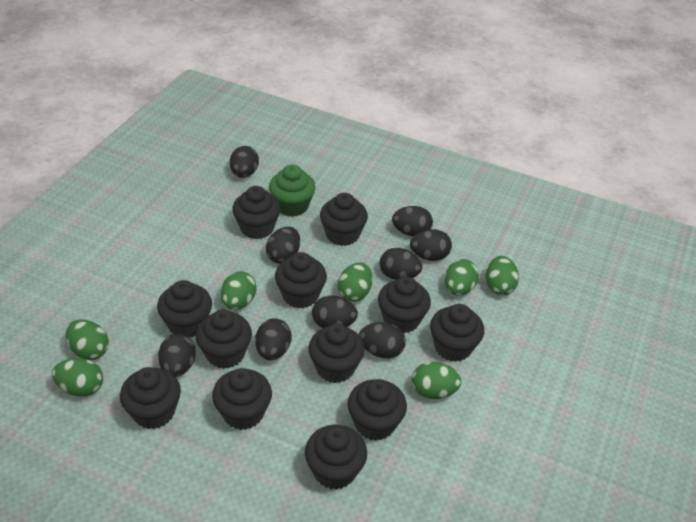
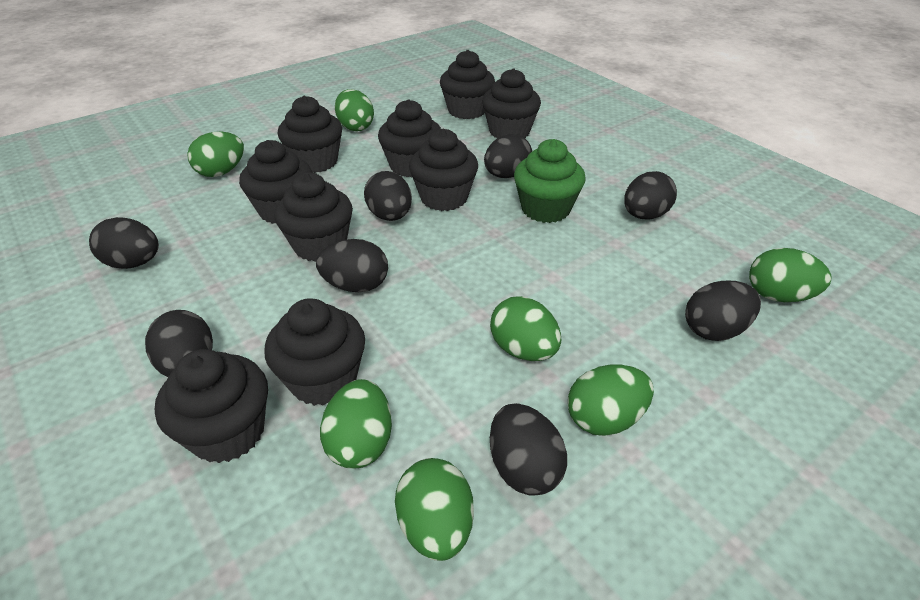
black cupcake: [120,367,181,429] [157,280,212,338] [196,309,252,369] [212,368,272,430] [232,186,281,239] [275,252,327,308] [305,425,367,490] [309,324,365,383] [320,193,368,246] [348,379,407,441] [378,276,431,334] [430,304,484,362] = 12 -> [155,349,268,463] [239,140,312,224] [265,298,365,406] [274,172,353,262] [278,96,342,173] [378,99,441,178] [409,129,478,211] [440,50,495,119] [482,68,541,138] = 9
black egg: [158,334,196,377] [230,146,259,178] [255,318,292,360] [266,227,300,264] [312,295,358,328] [359,322,406,358] [380,248,422,280] [392,206,433,236] [410,229,452,261] = 9 -> [89,217,159,269] [145,310,213,377] [316,239,388,292] [364,171,412,221] [484,134,532,178] [490,403,567,496] [624,171,677,219] [685,281,761,341] = 8

